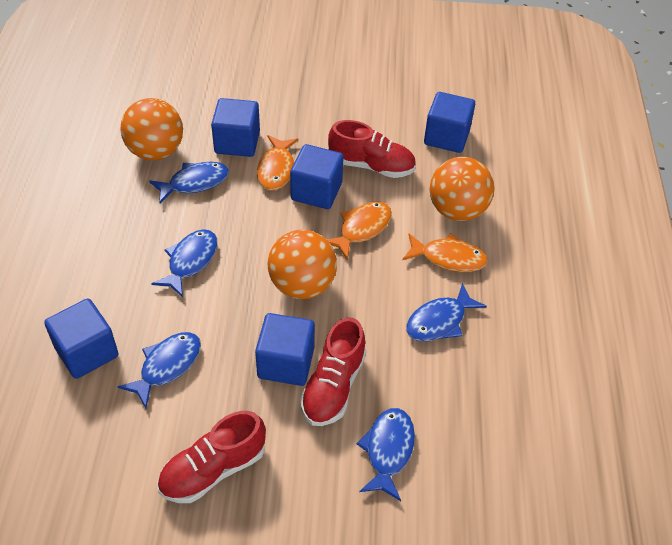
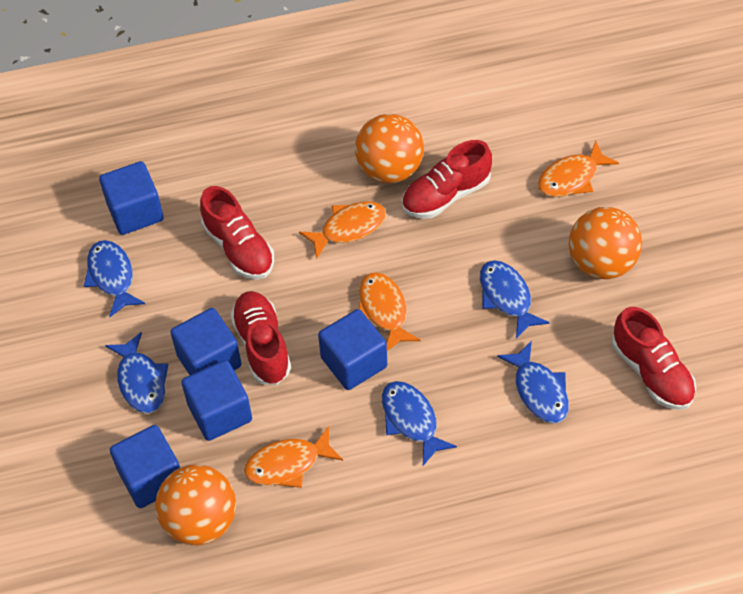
orange fish: [257,135,298,191] [326,201,392,260] [402,233,488,272] = 3 -> [244,426,343,488] [299,202,386,260] [359,273,421,351] [538,141,619,197] = 4
red shoe: [157,411,266,503] [300,317,366,426] [328,120,416,178] = 3 -> [200,186,274,280] [230,291,291,385] [402,140,492,218] [612,307,696,410] = 4

